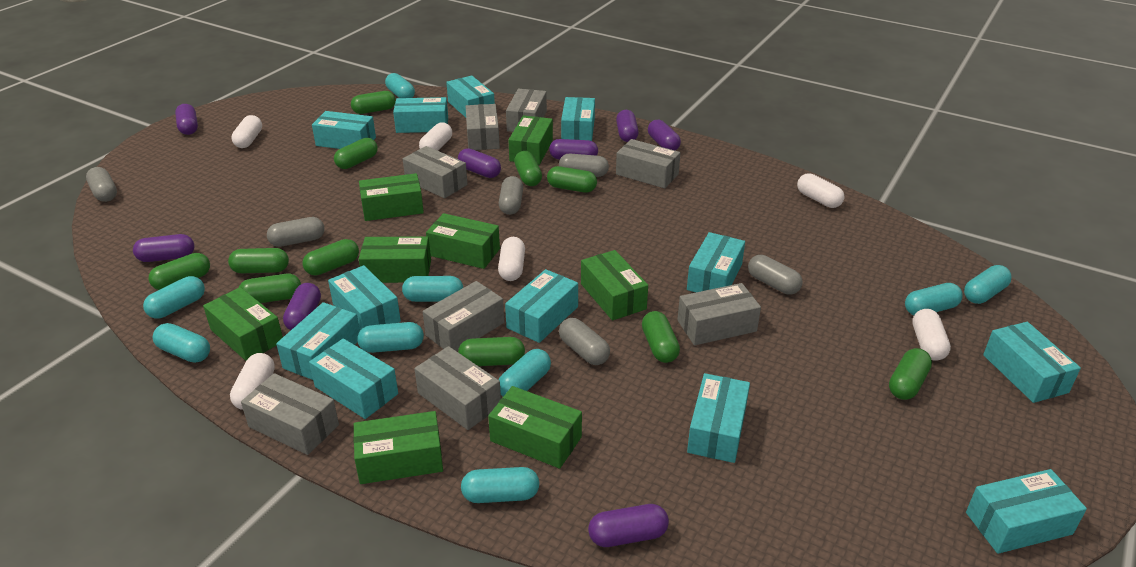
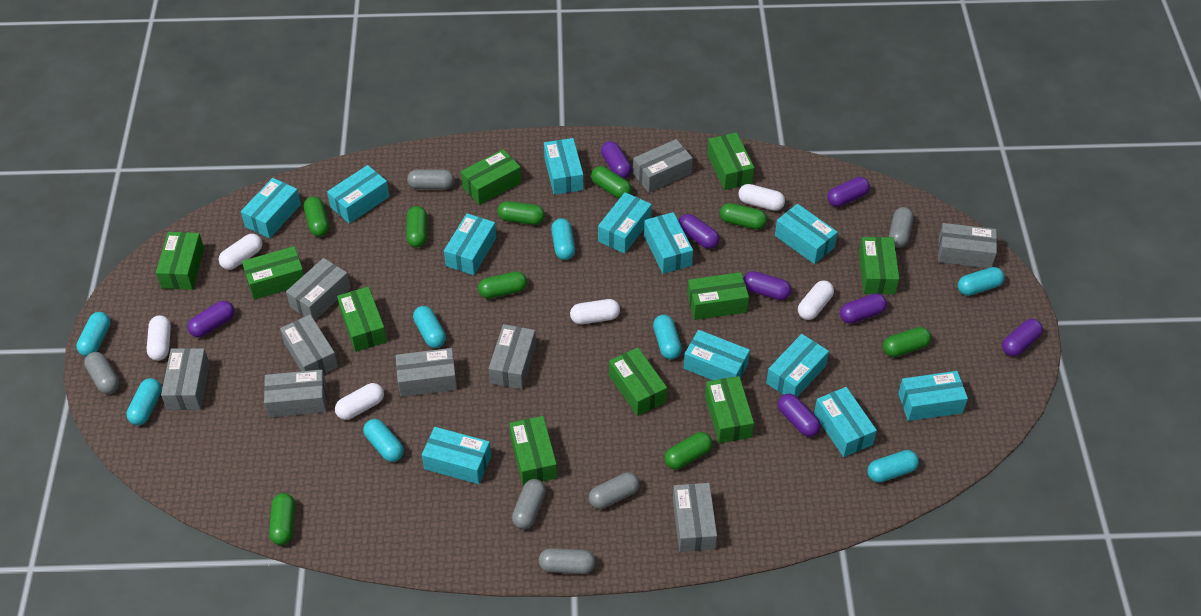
green box: [203,287,283,361] [354,411,443,484] [359,173,424,221] [359,236,431,283] [426,213,500,269] [488,386,582,469] [508,115,553,165] [581,250,648,320] = 8 -> [156,232,204,290] [242,246,304,300] [337,287,387,352] [461,149,521,205] [509,416,557,486] [609,347,667,416] [687,272,749,320] [705,376,754,443] [707,132,754,190] [859,237,899,294] = 10
green capsule: [149,253,210,290] [228,248,289,273] [239,274,301,303] [303,239,359,276] [334,138,378,169] [351,91,396,114] [458,337,525,366] [514,151,542,186] [547,166,597,193] [642,311,680,363] [889,348,932,400] = 11 -> [269,493,295,545] [304,196,329,237] [406,206,427,248] [478,271,527,299] [497,201,545,225] [591,166,632,199] [664,432,713,469] [720,203,767,229] [883,327,931,357] = 9
grey box: [241,373,339,455] [403,146,468,198] [414,346,501,430] [423,281,504,351] [466,104,500,150] [506,89,547,132] [616,139,681,189] [677,283,761,345] = 8 -> [161,348,210,410] [264,370,327,418] [280,314,338,374] [286,258,350,321] [395,348,457,397] [489,324,536,389] [633,139,693,193] [673,483,717,552] [938,223,997,268] = 9
turquoise capsule: [143,276,205,319] [153,323,210,363] [357,322,424,353] [385,73,415,98] [402,276,463,302] [461,467,539,503] [499,349,551,397] [905,283,963,315] [964,265,1012,304] = 9 -> [76,312,111,356] [126,378,162,425] [363,419,404,462] [413,306,446,348] [551,218,575,260] [653,315,682,359] [867,450,919,483] [958,267,1005,296] = 8

